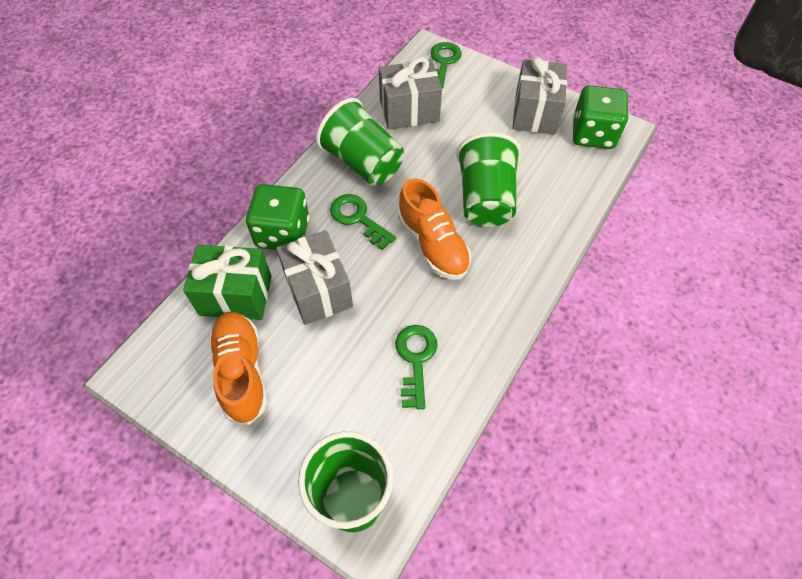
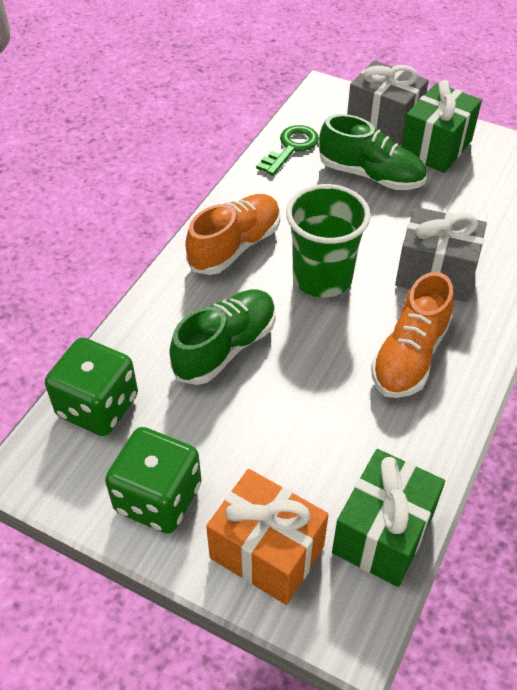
green cup: [298,431,394,532] [316,98,404,186] [456,132,521,227] = 3 -> [286,184,371,298] = 1
green gift: [183,245,272,320] = 1 -> [332,449,445,587] [401,80,482,173] = 2
green key: [330,194,396,250] [395,325,437,409] [430,42,462,89] = 3 -> [256,125,319,176] = 1
green shoe: none = 0 -> [169,290,276,385] [319,114,426,190] = 2
grey gift: [276,230,353,325] [379,57,442,130] [512,57,567,135] = 3 -> [347,60,429,145] [395,207,487,302] = 2
orange gift: none = 0 -> [206,469,329,605] = 1

